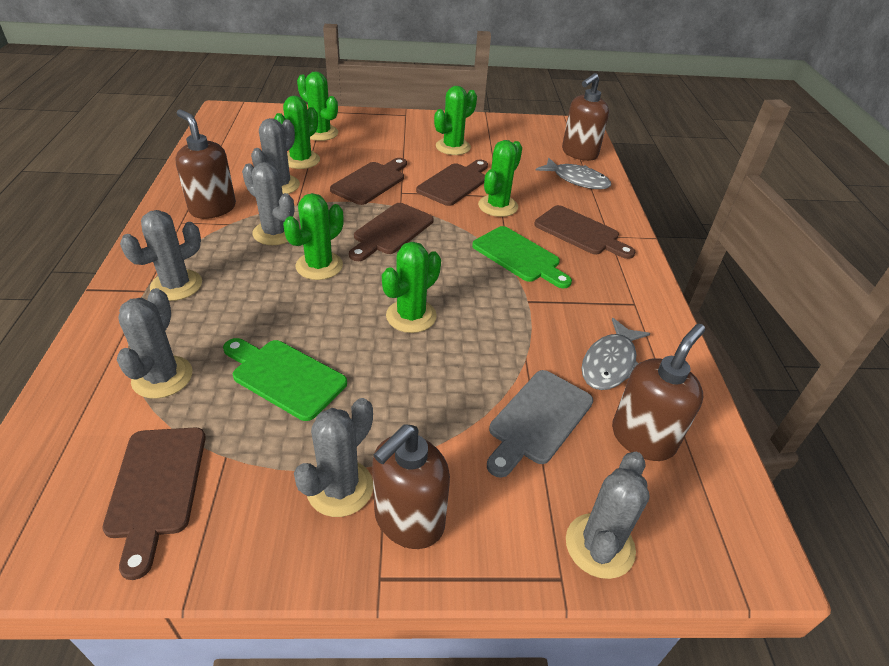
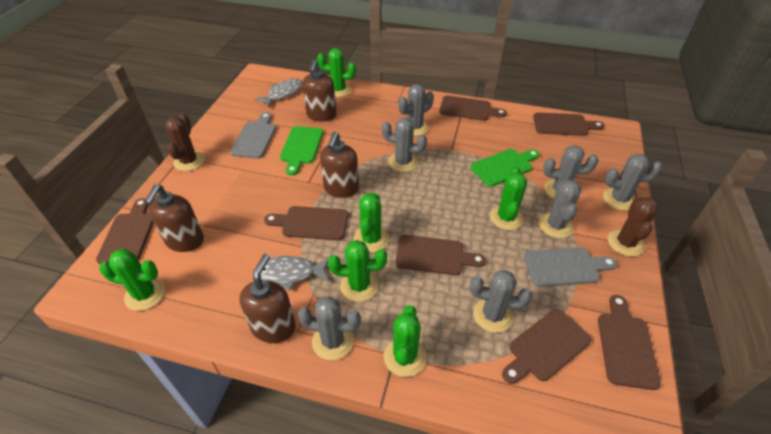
brown cactus: none = 0 -> [166,113,205,171] [608,197,659,257] = 2
brown cutting board: [102,427,206,580] [330,158,407,205] [349,203,434,261] [416,160,488,206] [534,205,635,259] = 5 -> [96,198,154,264] [264,206,348,240] [395,235,486,275] [439,95,507,121] [502,309,592,384] [533,112,604,136] [598,295,661,390] = 7
grey cactus: [117,288,192,399] [120,210,202,301] [242,162,295,245] [251,118,300,194] [294,398,373,517] [566,452,650,579] = 6 -> [297,296,361,360] [382,118,427,172] [399,84,434,136] [470,270,532,333] [539,180,581,238] [543,145,598,200] [603,154,662,211] = 7
grey cutting board: [487,370,593,478] = 1 -> [230,112,276,158] [524,247,617,287] = 2

